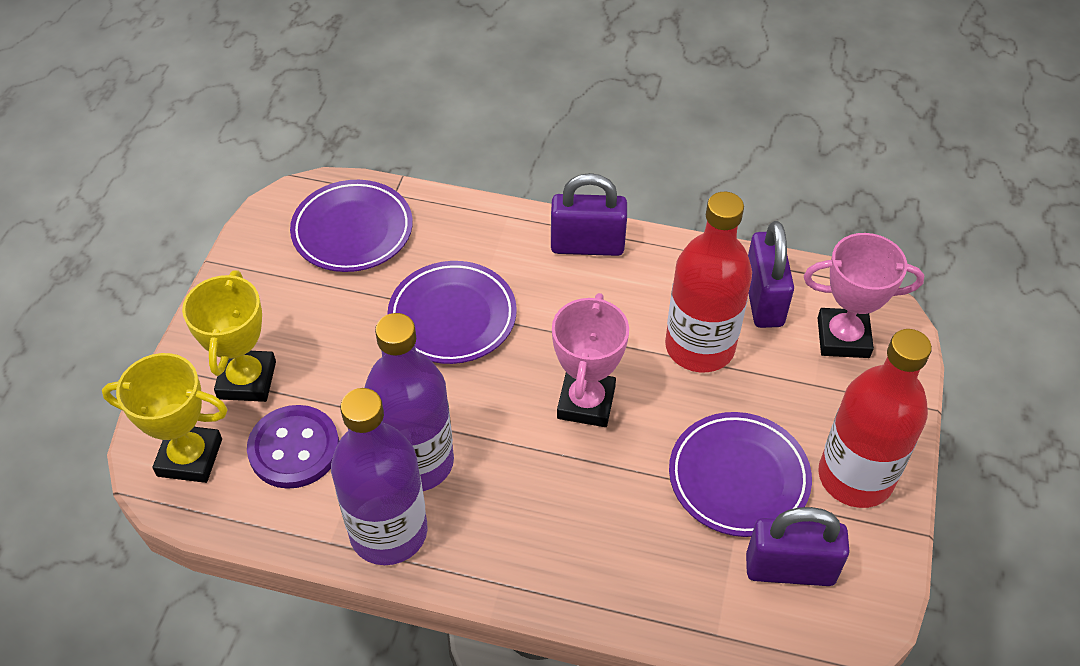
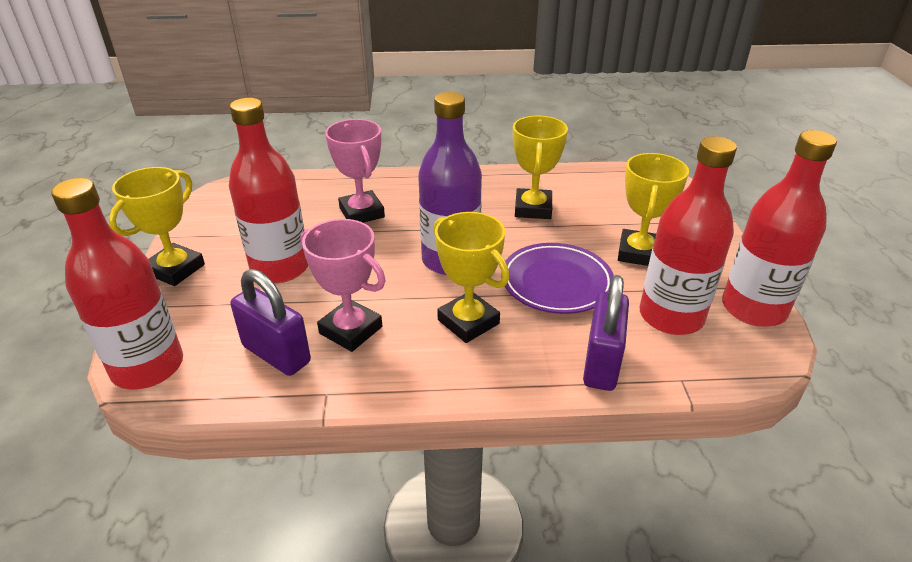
purple bottle: [331,388,428,565] [365,313,454,491] = 2 -> [418,92,482,275] = 1
purple button: [247,405,339,489] = 1 -> none = 0
purple padlock: [551,173,627,256] [746,507,850,586] [748,221,794,328] = 3 -> [230,269,311,376] [583,275,629,391] = 2
purple plate: [290,180,413,272] [387,261,517,364] [669,412,812,537] = 3 -> [501,243,614,314] = 1
red bottle: [665,192,752,372] [818,329,932,508] = 2 -> [51,178,183,389] [229,98,308,283] [640,136,737,335] [722,130,837,327] = 4
yellow trophy: [102,353,228,483] [182,270,276,402] = 2 -> [109,167,205,286] [434,212,509,343] [513,116,568,219] [618,153,689,266] = 4

